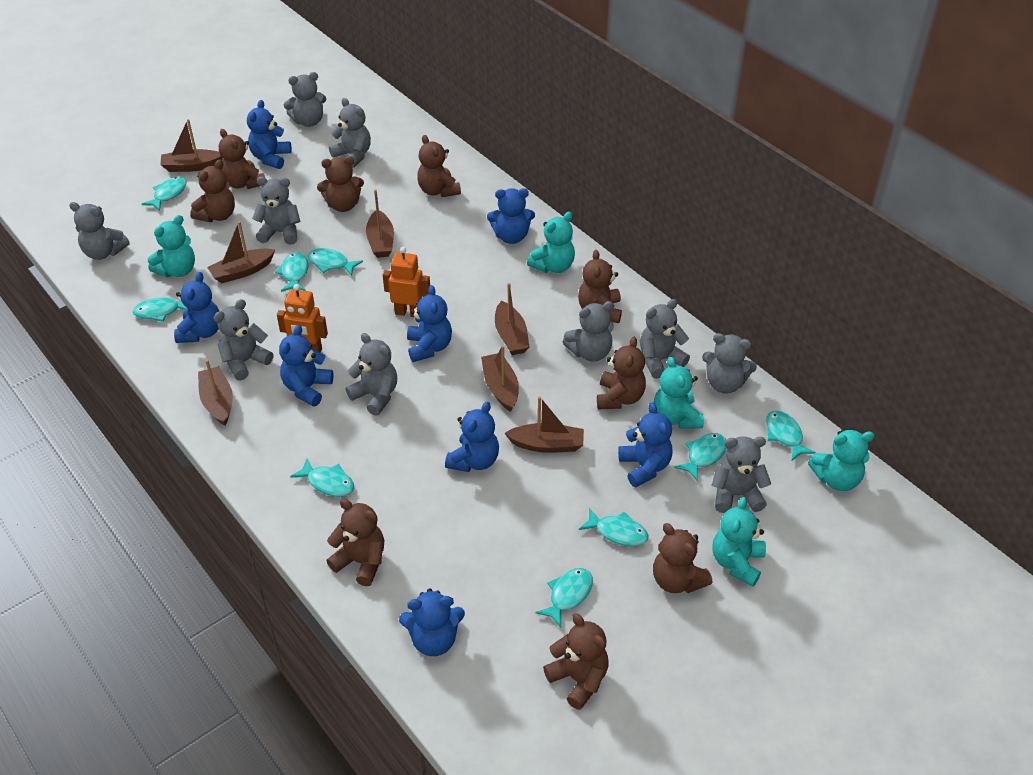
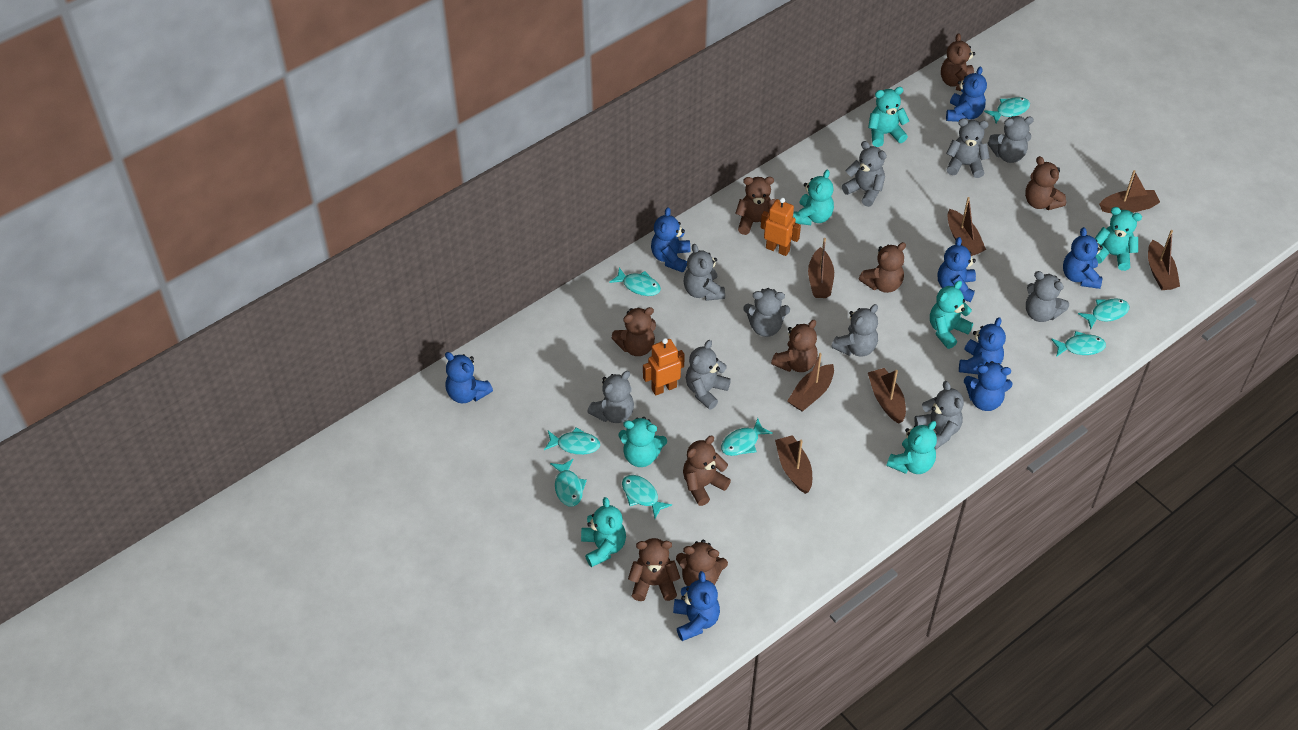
turquoise fish: [133,297,187,322] [142,177,187,211] [275,252,309,292] [290,458,354,497] [308,248,363,276] [535,568,593,628] [579,508,649,547] [674,433,727,482] [766,410,816,461] = 9 -> [544,427,600,455] [550,459,587,506] [609,267,661,296] [622,475,672,518] [721,418,773,456] [984,97,1030,124] [1051,331,1106,357] [1078,298,1129,329] = 8
turquoise teddy bear: [148,215,195,277] [527,212,575,273] [654,357,704,429] [712,497,766,586] [808,429,874,491] = 5 -> [581,497,626,567] [618,417,667,467] [793,170,834,225] [868,87,909,147] [887,421,937,474] [930,280,973,349] [1094,207,1142,271] = 7

